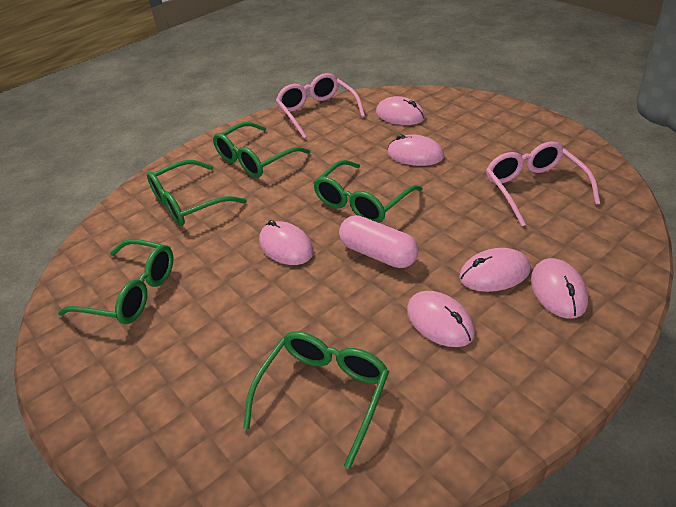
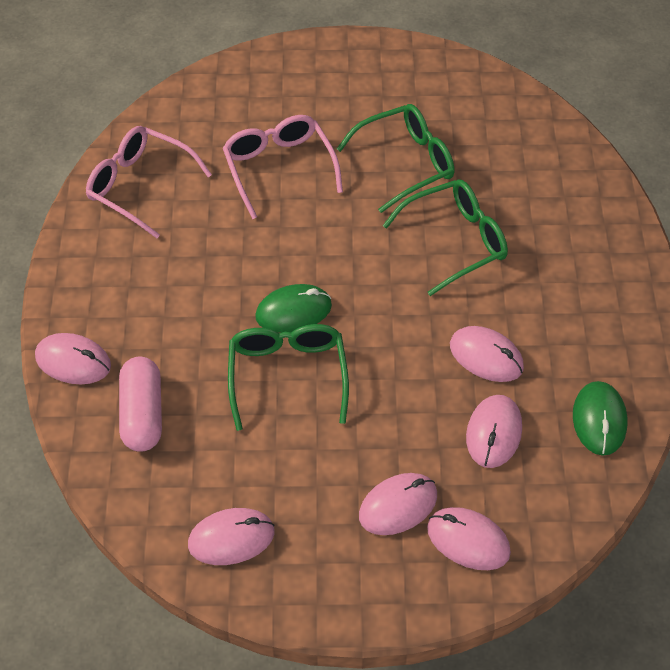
green glasses: [58,239,173,324] [147,160,247,226] [213,122,311,178] [243,331,389,469] [313,160,423,223] = 5 -> [228,324,349,431] [337,104,455,213] [383,179,508,296] = 3
green mouse: none = 0 -> [255,284,332,333] [573,381,627,456] = 2

